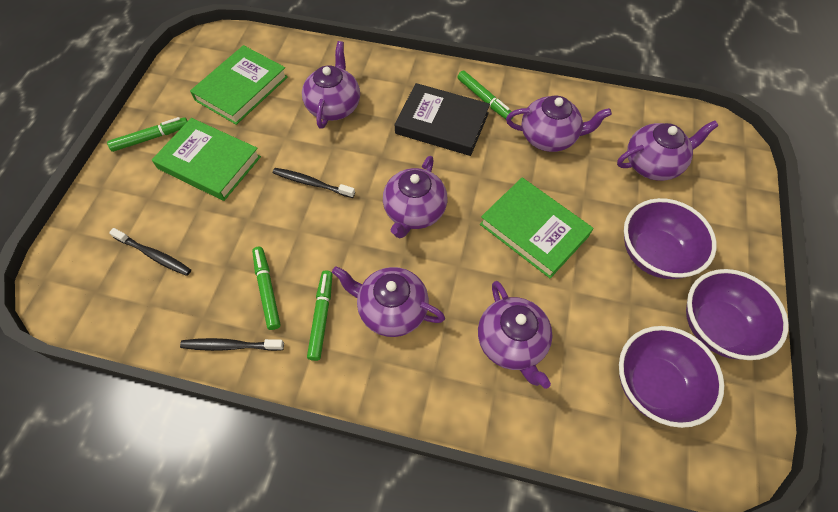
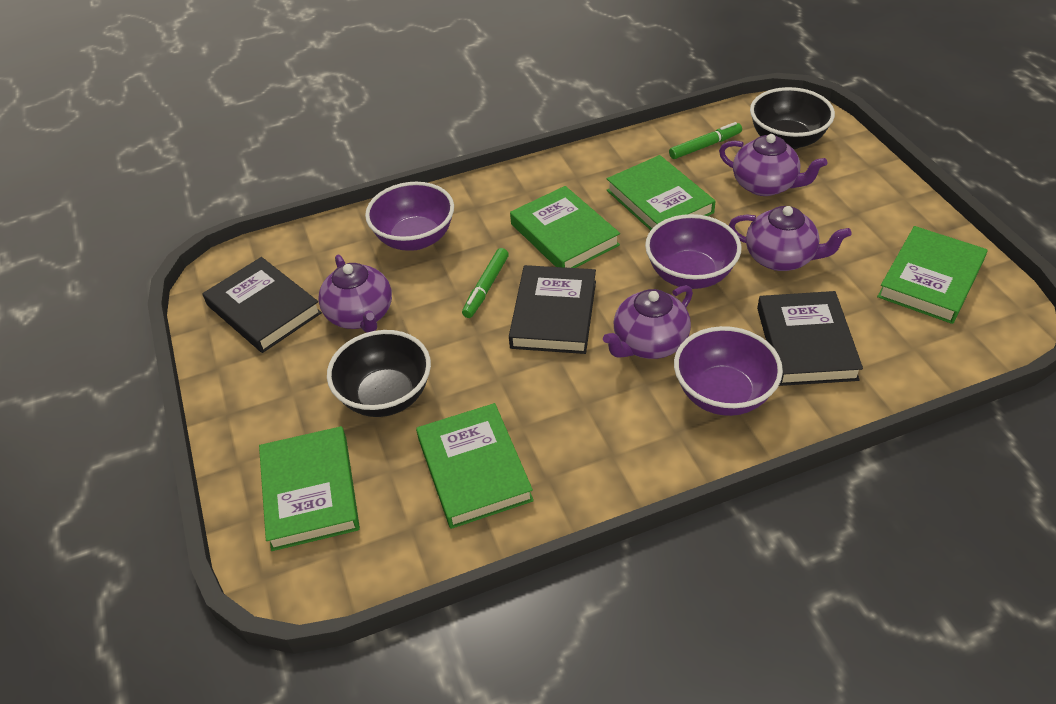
black book: [394,83,490,156] = 1 -> [202,257,322,353] [509,265,596,354] [757,291,863,386] = 3
black bowl: none = 0 -> [327,330,431,417] [750,87,835,149] = 2
black toothbrush: [109,228,191,276] [180,338,284,351] [273,168,355,198] = 3 -> none = 0
green book: [152,118,261,201] [190,45,288,125] [480,178,593,278] = 3 -> [259,426,360,551] [416,403,534,529] [510,186,620,268] [607,155,716,230] [877,226,988,324] = 5
green marker: [107,117,188,152] [252,247,281,330] [307,270,333,361] [457,71,513,120] = 4 -> [462,248,509,318] [669,122,742,159] = 2
purple teapot: [302,41,360,129] [332,266,445,337] [383,156,447,238] [478,281,553,389] [506,95,612,152] [617,120,719,181] = 6 -> [318,254,392,333] [603,285,693,359] [719,134,827,196] [729,206,852,271] = 4

